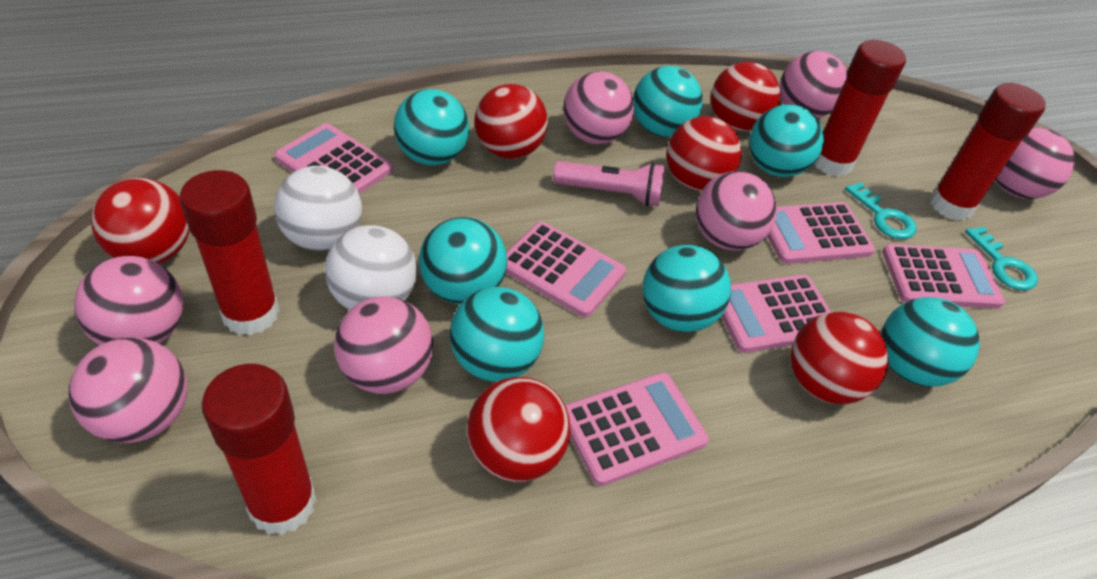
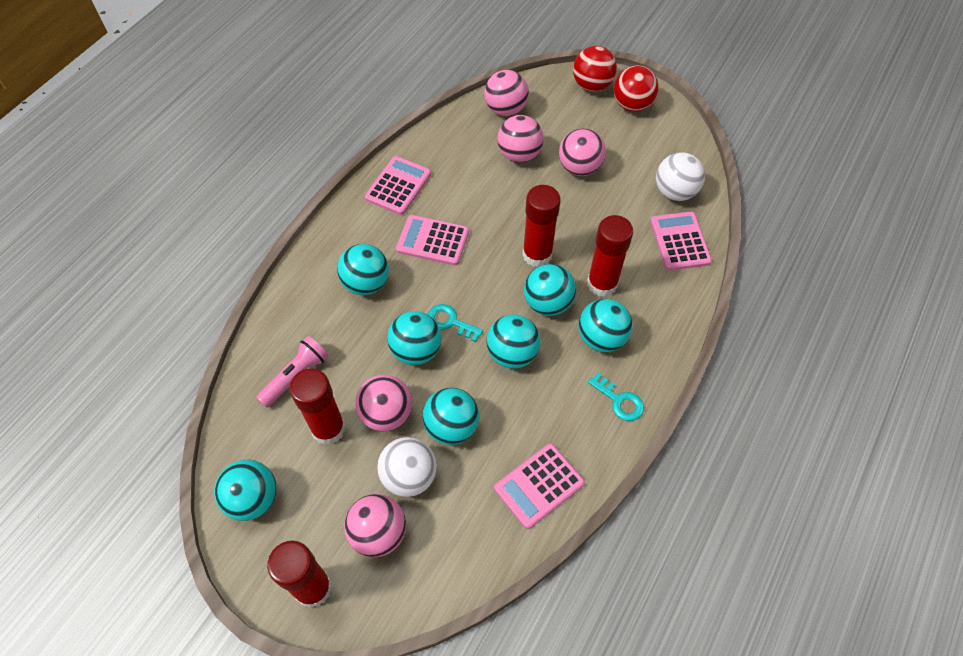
pink ball: [69,337,188,443] [74,256,183,345] [334,296,433,394] [563,71,634,144] [696,171,777,251] [780,51,847,118] [996,128,1075,199] = 7 -> [344,494,406,557] [355,375,412,431] [484,70,529,116] [497,115,544,162] [559,128,606,176] = 5
pink calculator: [274,123,393,194] [506,222,626,317] [565,372,709,486] [721,275,831,353] [767,202,875,264] [882,244,1005,309] = 6 -> [365,156,431,215] [396,215,469,266] [494,443,585,529] [650,211,712,270] = 4
red ball: [91,178,190,264] [467,377,571,482] [474,84,548,159] [666,116,742,191] [711,62,780,131] [791,312,889,404] = 6 -> [573,46,617,92] [614,66,659,112] = 2

